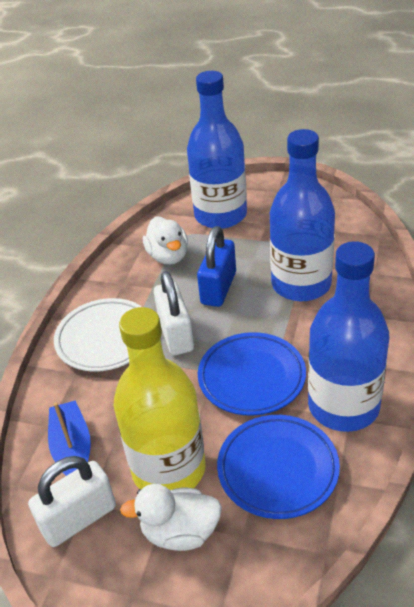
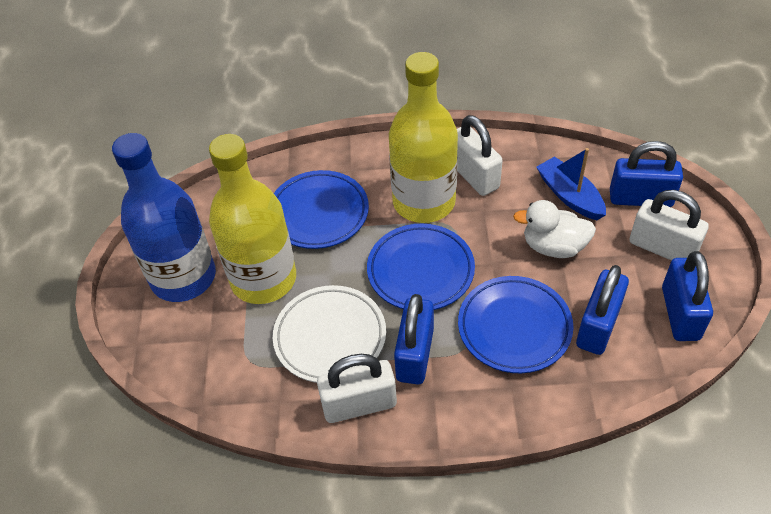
blue bottle: [187,71,247,229] [270,129,335,301] [308,241,389,432] = 3 -> [112,133,216,302] = 1
blue padlock: [197,226,236,307] = 1 -> [394,294,434,385] [576,265,629,355] [610,141,683,207] [662,251,713,341] = 4
blue plate: [198,332,306,416] [217,415,340,519] = 2 -> [274,170,369,249] [367,224,475,310] [458,276,573,373] = 3
white duck: [120,484,222,551] [143,216,188,265] = 2 -> [513,200,596,258] = 1
white padlock: [28,456,116,547] [154,271,194,355] = 2 -> [317,354,397,423] [457,115,503,196] [630,190,709,261] = 3
yellow bottle: [114,307,206,490] = 1 -> [209,134,296,304] [389,52,458,223] = 2

